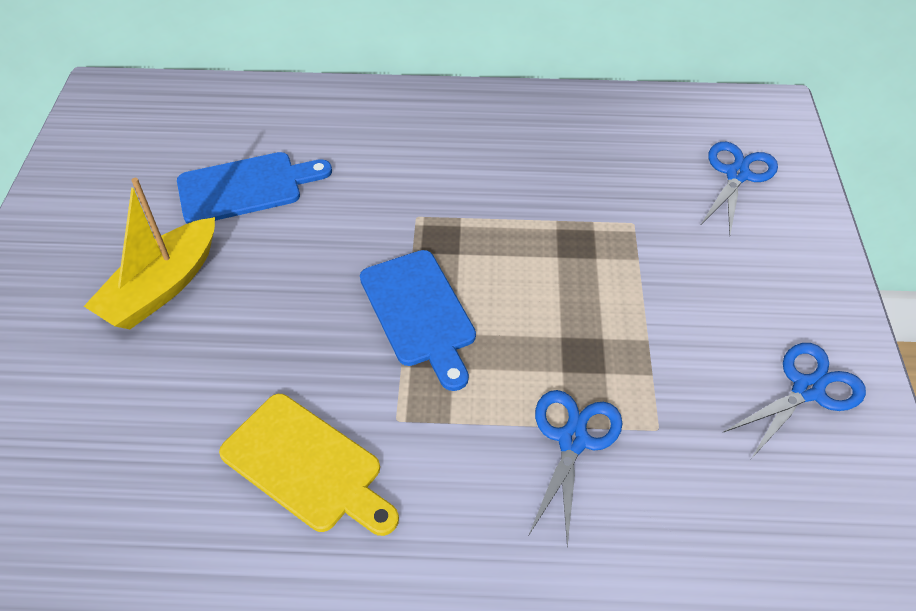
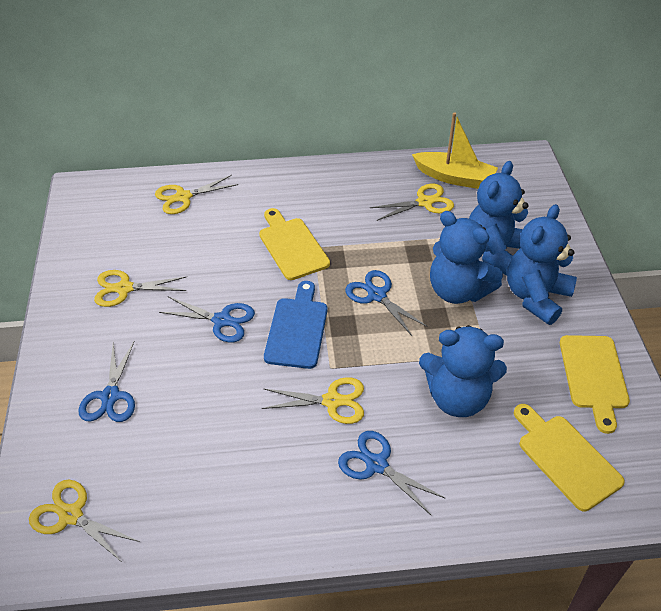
blue cutting board: [177,152,332,224] [360,250,476,391] = 2 -> [264,281,328,369] = 1
blue scissors: [529,390,623,547] [700,142,778,234] [724,343,866,459] = 3 -> [78,341,135,422] [159,297,255,343] [338,431,446,515] [345,270,428,336] = 4
blue teddy bear: none = 0 -> [419,325,507,417] [430,211,503,304] [469,161,528,276] [507,204,577,325] = 4
yellow cutting board: [219,394,399,536] = 1 -> [259,208,330,280] [514,404,625,511] [560,335,630,434] = 3
yellow scissors: none = 0 -> [29,480,140,562] [94,270,187,307] [155,175,238,214] [262,377,364,424] [370,184,454,221] = 5

